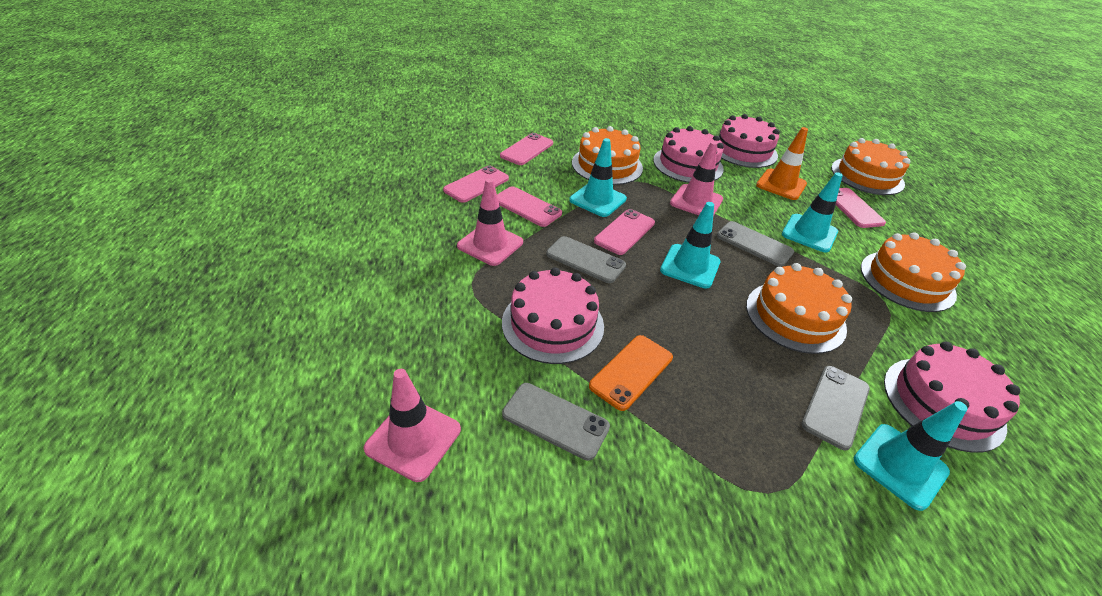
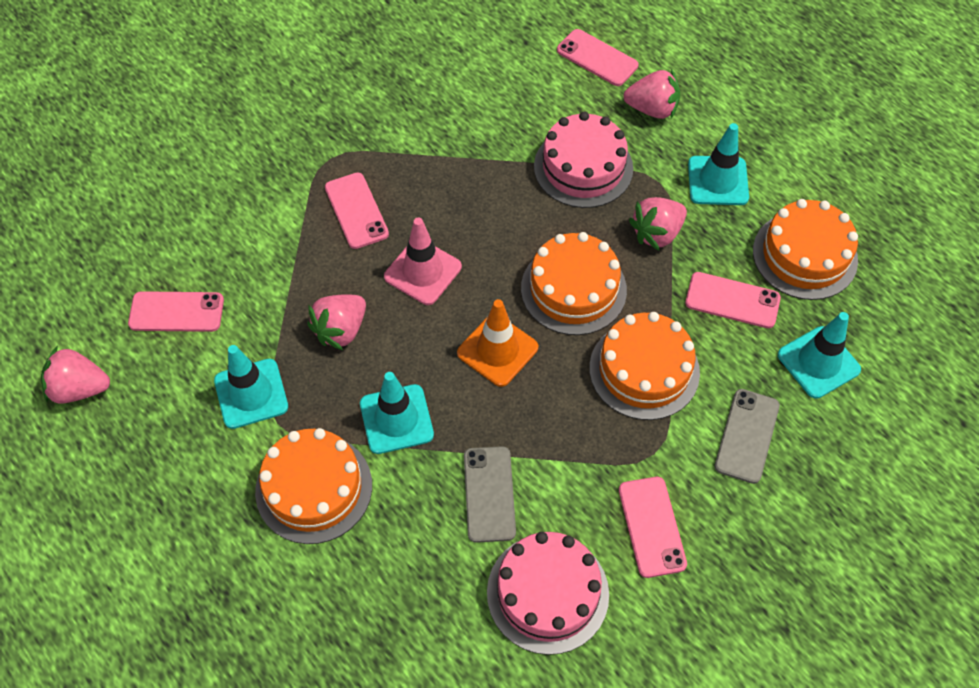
grey phone: [502,383,610,461] [546,236,626,283] [717,221,794,267] [801,366,870,450] = 4 -> [464,446,516,543] [715,389,780,484] = 2
orange phone: [589,335,673,411] = 1 -> none = 0
pink cake: [502,267,604,364] [653,126,724,183] [719,114,780,168] [884,342,1020,453] = 4 -> [487,532,609,655] [534,112,633,208] = 2
pink strawberry: none = 0 -> [41,346,110,404] [307,294,366,350] [623,69,680,119] [629,197,687,250] = 4
pink traffic cone: [364,369,461,482] [457,178,523,266] [670,141,723,216] = 3 -> [384,217,462,305] = 1

